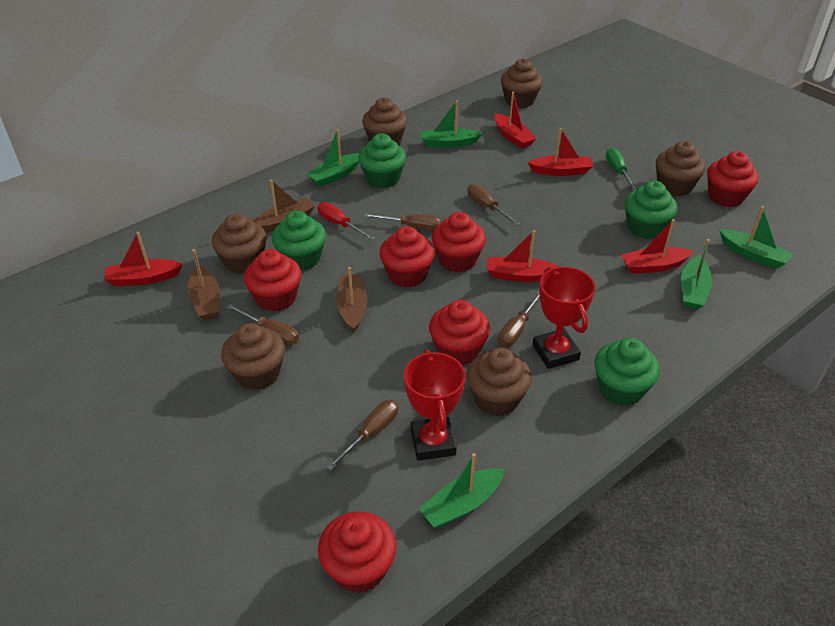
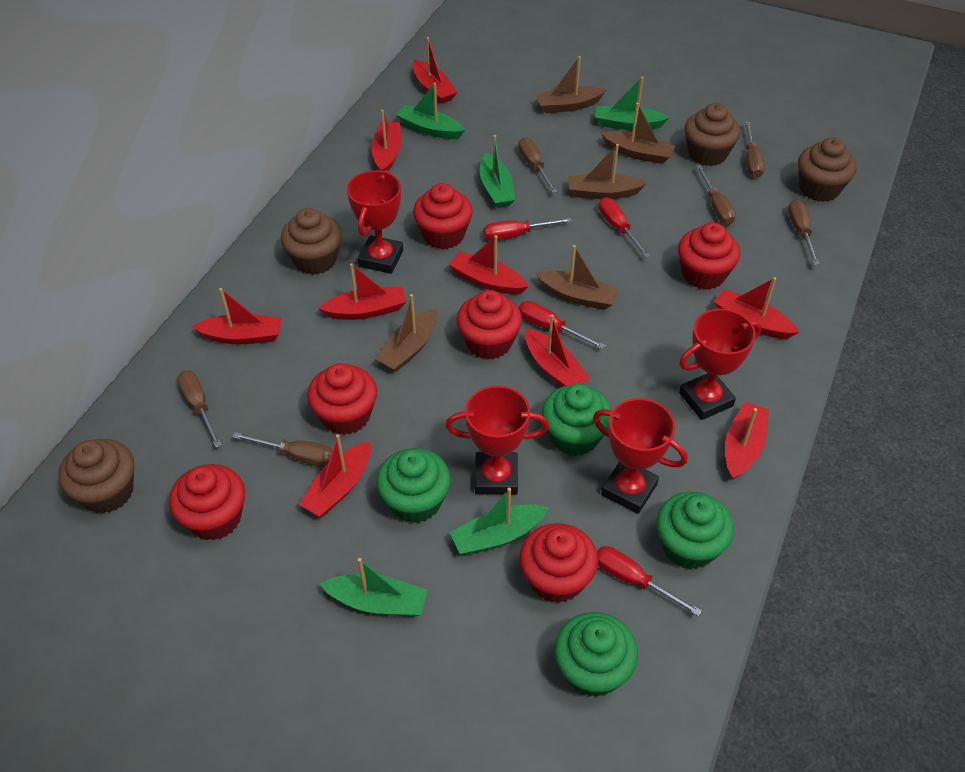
brown boat: [188,249,220,320] [253,180,315,233] [337,267,367,332] = 3 -> [375,294,438,372] [535,56,606,113] [536,245,620,310] [568,144,647,199] [601,103,676,164] = 5
brown cupcake: [212,213,267,274] [221,323,285,390] [362,98,407,145] [467,347,532,416] [501,59,543,108] [656,141,705,196] = 6 -> [59,439,134,513] [281,208,342,275] [685,103,740,166] [798,137,857,202] = 4
brown screwdriver: [227,304,299,345] [326,400,398,471] [364,213,441,231] [467,184,521,226] [498,292,540,347] = 5 -> [177,370,222,448] [232,432,332,467] [518,137,557,193] [696,165,736,225] [745,121,765,178] [788,200,820,265] = 6
green screwdriver: [606,147,637,191] = 1 -> none = 0
red boat: [104,232,183,286] [487,230,559,282] [494,92,537,149] [527,128,593,176] [621,219,694,274] = 5 -> [192,288,282,344] [299,434,371,517] [318,263,406,320] [371,110,401,171] [413,37,457,104] [449,235,529,295] [525,314,590,387] [714,277,799,339] [725,402,769,480] = 9
red screwdriver: [317,202,375,240] = 1 -> [484,218,572,240] [519,301,606,349] [597,546,702,616] [599,198,650,258] = 4
red trophy: [404,350,465,461] [532,267,595,369] = 2 -> [347,170,403,274] [445,386,549,495] [593,398,687,514] [679,309,761,420] = 4

